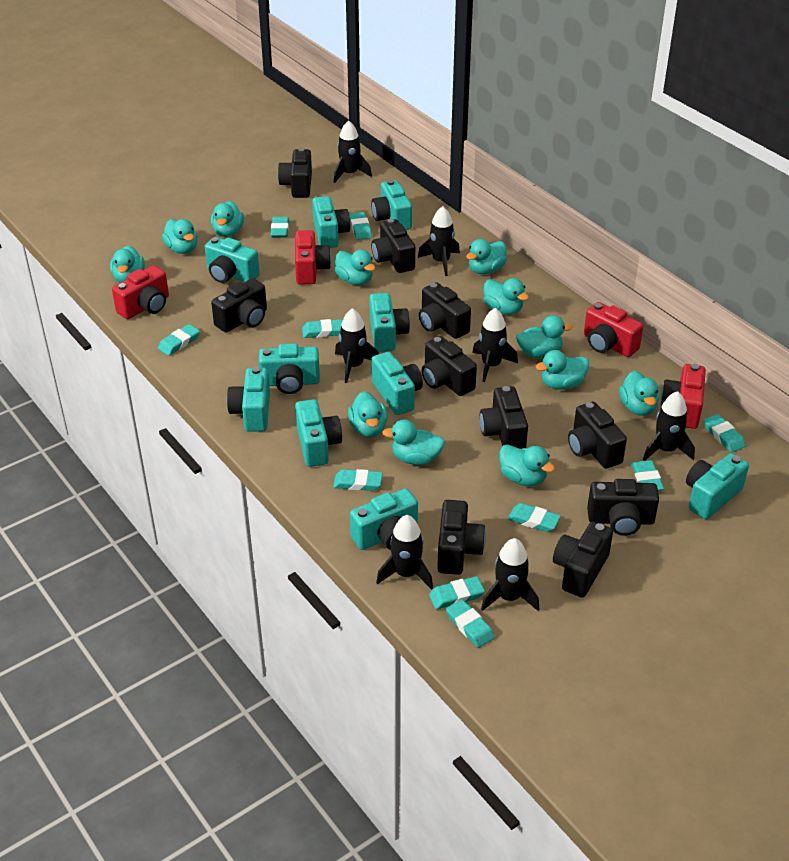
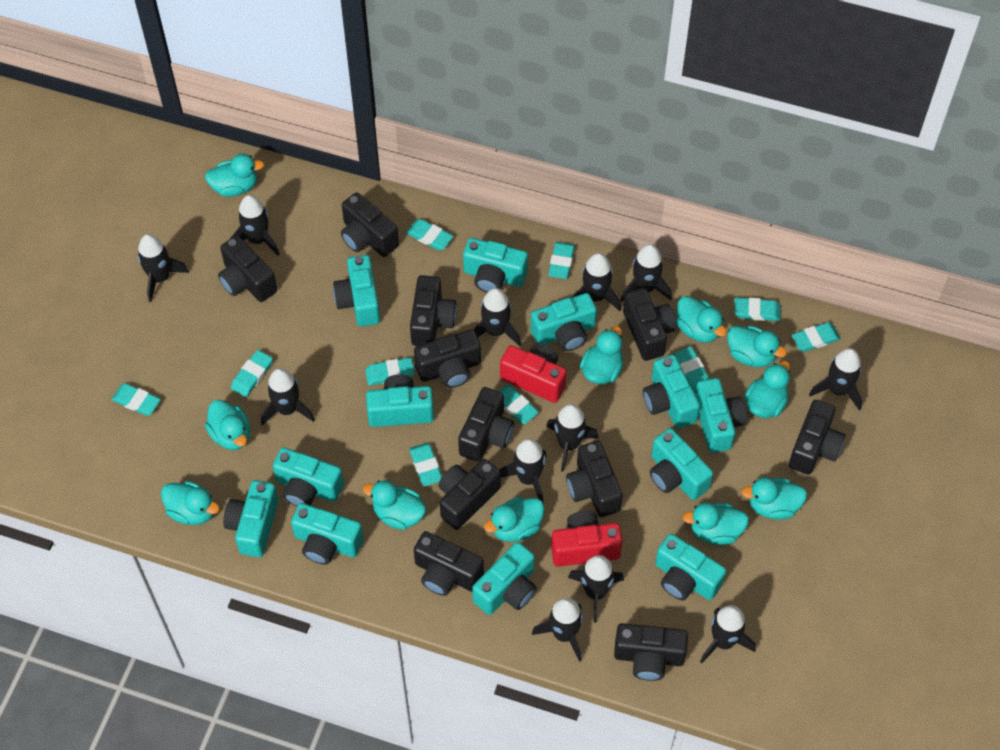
black camera: [211,278,267,333] [278,148,312,198] [371,219,415,273] [419,282,471,339] [422,336,477,396] [437,500,486,575] [480,386,528,449] [553,521,613,598] [568,402,627,469] [587,479,659,536] = 10 -> [218,235,277,302] [341,192,399,257] [410,275,457,346] [414,329,481,388] [414,531,484,596] [439,459,501,530] [458,387,514,462] [566,441,623,517] [614,623,688,681] [623,288,677,361] [789,400,846,475] = 11
black rocket: [334,120,372,183] [335,308,379,383] [376,515,433,590] [418,206,460,276] [472,308,518,382] [481,538,539,611] [643,391,695,461] = 7 -> [138,234,189,302] [230,195,280,256] [261,368,315,426] [473,288,521,346] [500,438,546,502] [532,598,583,662] [546,404,598,472] [568,555,624,623] [573,253,621,311] [620,244,672,302] [700,605,756,663] [809,348,862,411] = 12
red camera: [112,265,169,319] [295,230,331,285] [584,302,643,357] [660,364,706,429] = 4 -> [500,343,567,403] [551,511,623,567] = 2
turquoise camera: [205,237,260,283] [227,367,270,432] [259,344,320,394] [295,399,342,467] [312,196,350,248] [350,488,418,550] [369,293,410,352] [371,179,412,230] [371,352,423,415] [686,453,749,519] = 10 -> [223,480,279,557] [273,447,344,507] [291,503,363,565] [333,255,380,327] [366,374,434,427] [463,238,528,293] [472,542,537,615] [530,293,597,351] [643,355,700,429] [650,428,713,500] [655,534,726,600] [695,378,747,453] = 12
turquoise duck: [110,246,145,283] [162,219,197,254] [211,201,244,237] [335,249,375,285] [348,391,388,437] [382,420,445,465] [466,239,507,274] [483,278,529,315] [499,444,555,486] [516,315,572,358] [536,350,589,390] [619,371,659,416] = 12 -> [161,481,220,525] [205,154,264,197] [205,400,250,450] [363,480,426,530] [484,497,544,542] [580,326,623,384] [676,296,727,343] [682,502,749,545] [727,326,787,367] [741,477,807,520] [744,361,790,418] = 11

